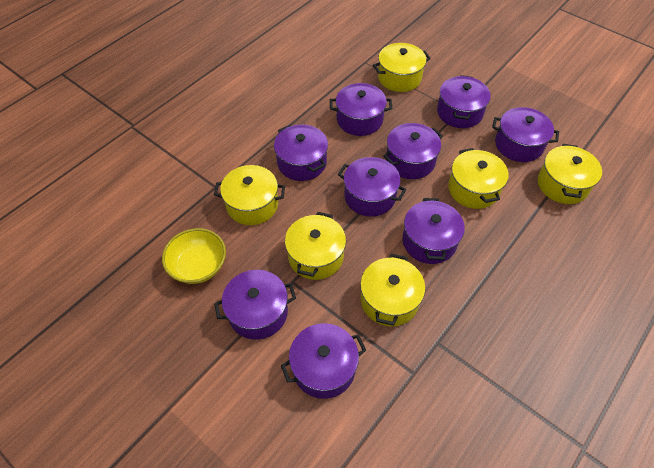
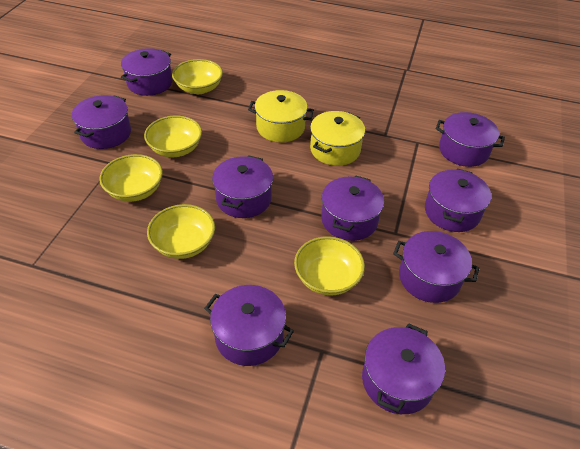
yellow bowl: [162,228,226,284] = 1 -> [99,154,163,202] [144,116,202,157] [147,204,215,259] [172,59,223,94] [294,236,365,296] = 5
yellow pot: [214,165,285,225] [285,212,346,280] [360,254,425,326] [373,43,431,92] [448,148,509,209] [538,144,602,204] = 6 -> [248,90,314,142] [310,111,365,166] = 2

